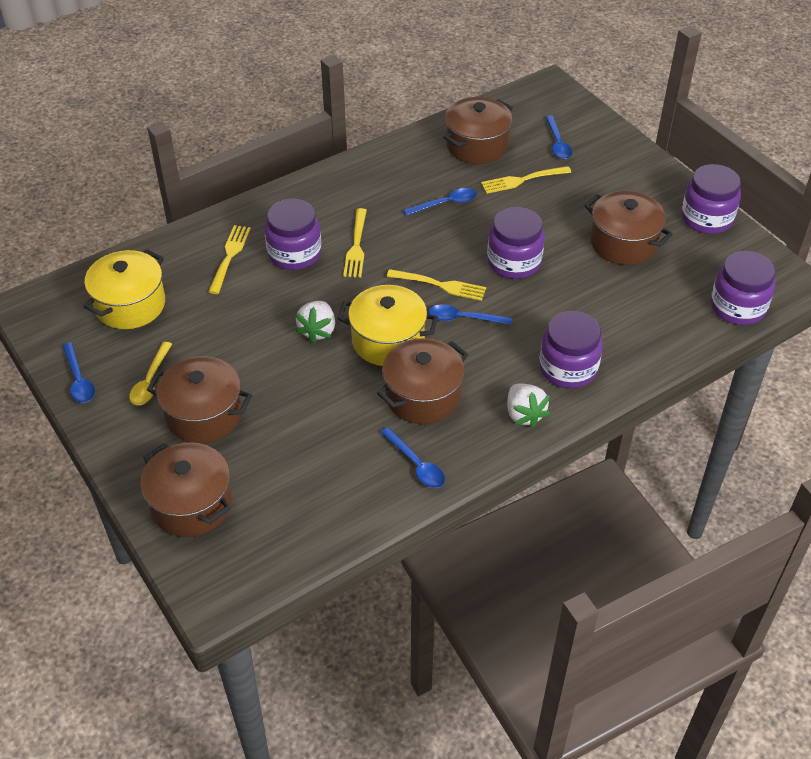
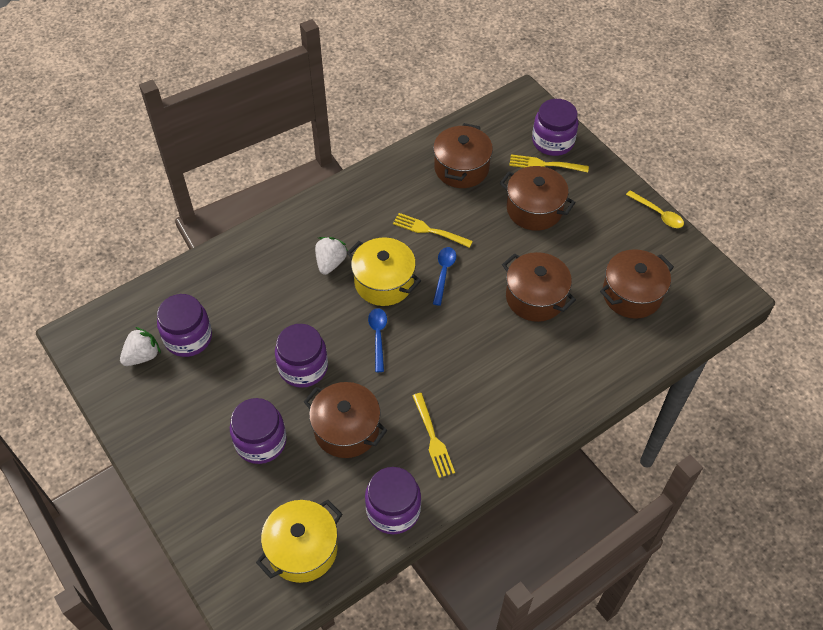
blue spoon: [62,342,95,403] [380,427,445,488] [404,188,477,216] [429,304,512,325] [546,115,572,159] = 5 -> [368,308,387,372] [433,247,456,306] = 2
yellow fork: [208,225,251,294] [343,208,367,278] [387,269,486,301] [481,166,571,194] = 4 -> [393,213,473,248] [412,393,455,478] [509,154,589,172] = 3

